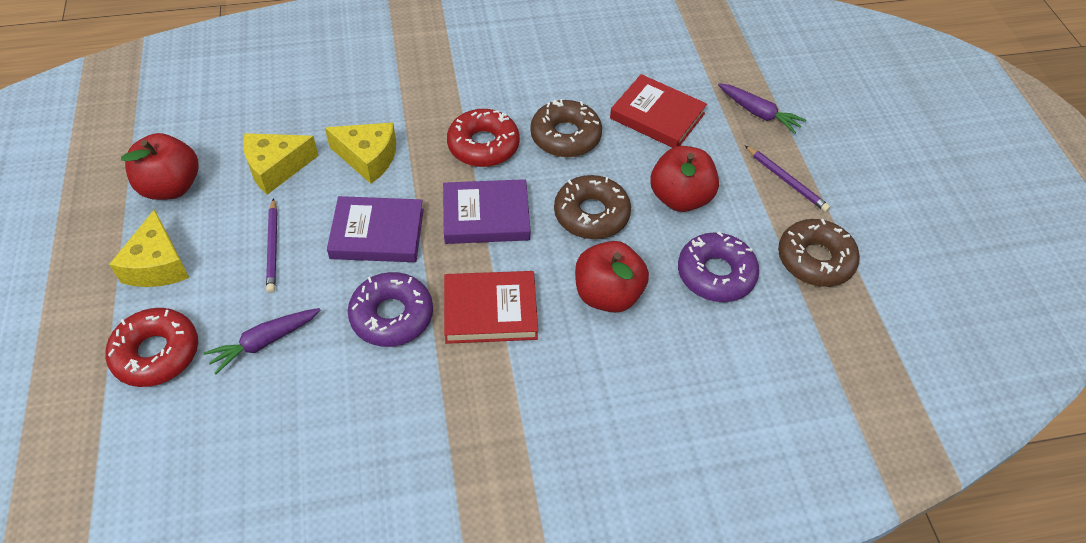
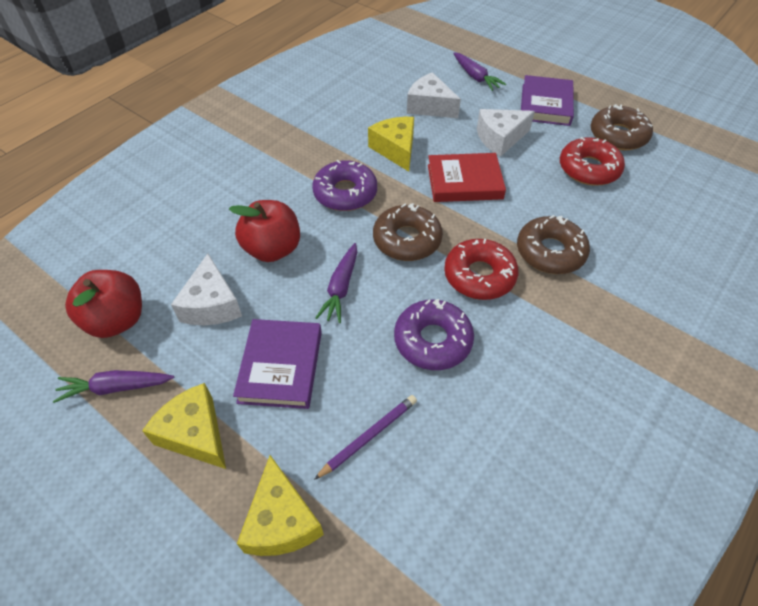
purple carrot: [204,308,320,374] [718,83,806,134] = 2 -> [53,370,174,403] [315,243,357,323] [453,52,506,91] = 3
purple pencil: [266,198,277,293] [745,146,831,212] = 2 -> [314,395,417,480] = 1
red apple: [121,133,198,200] [575,241,649,313] [650,146,719,212] = 3 -> [65,270,142,338] [229,200,300,262] = 2
red book: [444,271,538,344] [610,74,707,148] = 2 -> [428,153,506,202] = 1
white cheese: none = 0 -> [171,254,242,325] [407,72,461,118] [477,109,535,157] = 3

